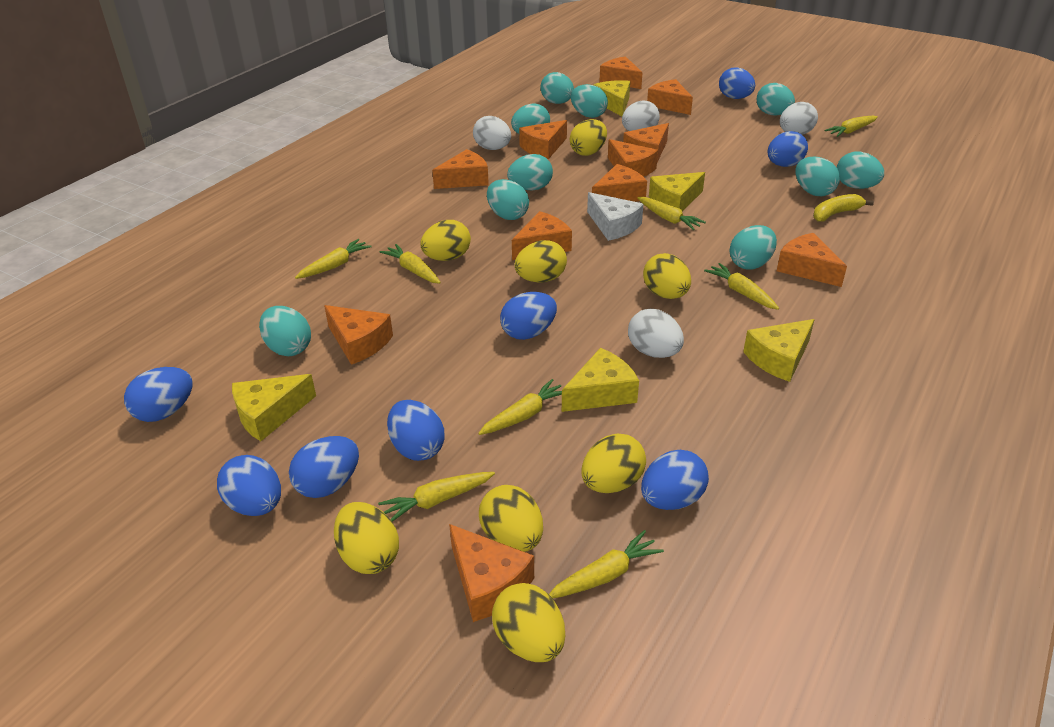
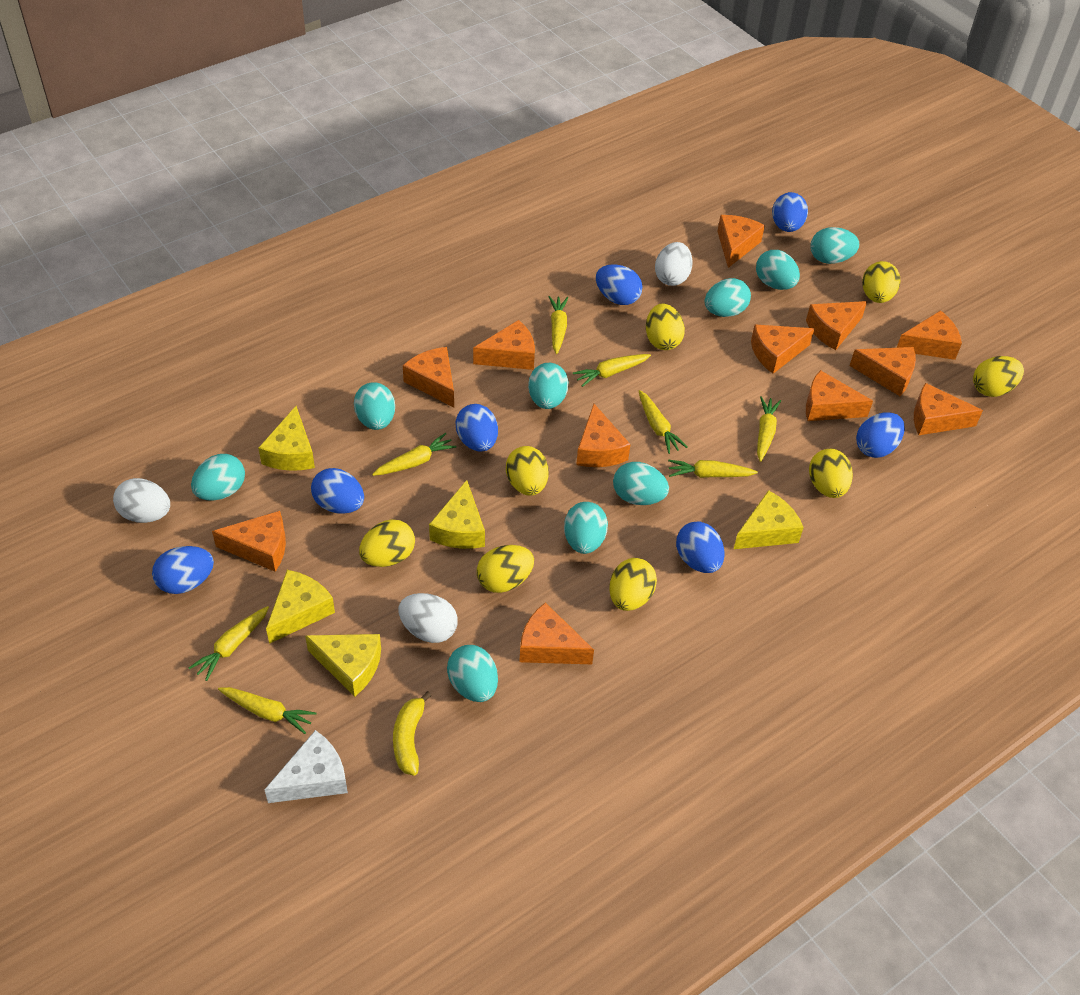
blue egg: [124,367,192,422] [217,455,281,516] [289,436,359,498] [387,400,445,461] [500,292,557,340] [641,450,709,510] [719,67,755,99] [768,131,808,167] = 8 -> [152,546,214,594] [311,468,364,514] [455,404,498,452] [596,264,643,305] [676,522,725,573] [772,192,808,232] [856,412,905,458] = 7
orange cheese: [324,305,393,365] [432,149,489,189] [449,524,534,622] [512,211,572,260] [519,120,567,159] [592,164,647,202] [599,56,643,89] [608,139,658,177] [623,123,669,163] [647,79,693,115] [777,233,847,287] = 11 -> [212,511,286,572] [403,347,454,407] [473,320,535,370] [519,603,594,664] [576,404,630,467] [717,215,765,268] [751,325,814,374] [806,301,867,350] [806,370,873,421] [850,347,916,396] [897,310,962,360] [914,383,983,435] = 12
turquoise egg: [259,306,311,356] [487,179,529,220] [507,154,553,190] [511,103,550,134] [540,72,574,104] [571,84,608,118] [729,225,777,269] [757,83,795,115] [796,156,840,196] [837,151,884,189] = 10 -> [191,454,245,500] [354,382,395,430] [447,645,498,702] [528,363,569,409] [564,502,608,554] [613,462,669,505] [705,278,751,317] [756,250,800,290] [810,227,859,264] = 9
white egg: [473,116,511,150] [622,100,660,131] [628,309,684,358] [780,102,818,135] = 4 -> [113,478,170,523] [398,593,458,643] [655,242,693,286] = 3

